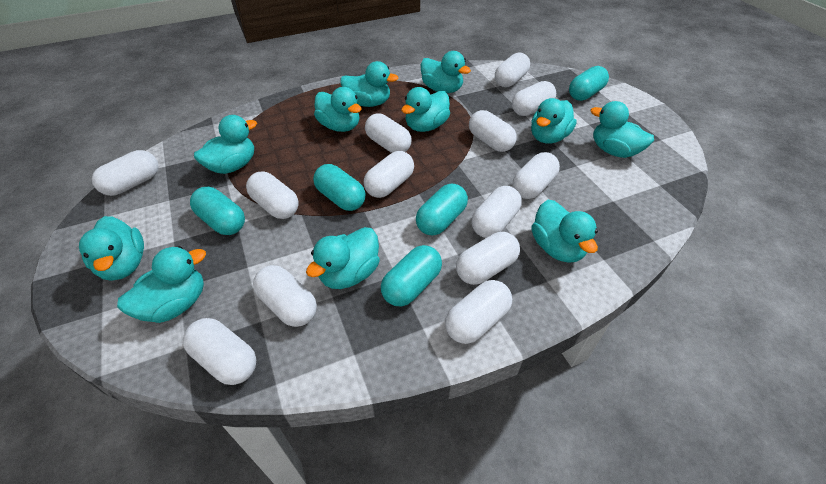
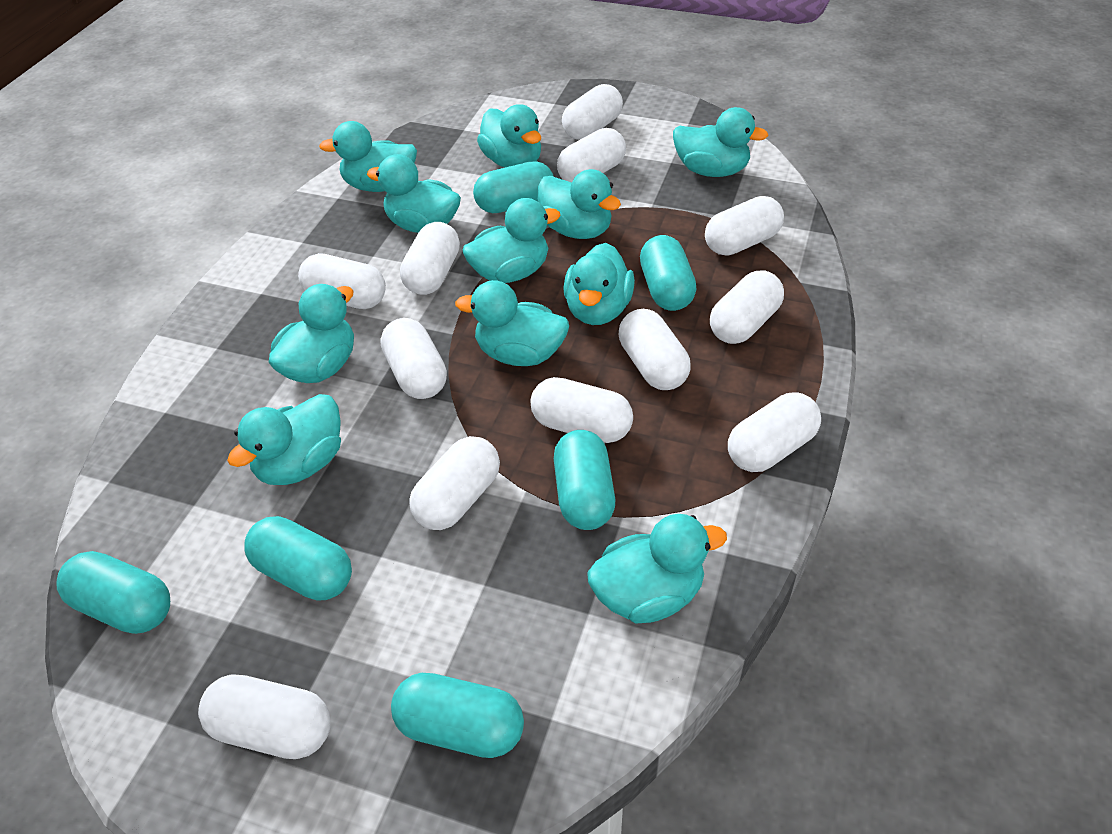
turquoise capsule: [190,187,245,235] [313,164,365,211] [381,245,442,306] [416,184,468,236] [569,66,609,101] = 5 -> [57,551,170,634] [244,516,352,601] [391,673,524,758] [473,161,554,213] [554,430,615,530] [640,235,697,311] = 6
white capsule: [92,150,159,196] [183,318,256,385] [246,172,299,219] [253,265,317,327] [364,151,414,198] [365,113,412,153] [445,280,512,344] [456,232,520,285] [469,110,517,152] [471,186,522,238] [495,53,530,87] [512,81,556,116] [512,152,560,199] = 13 -> [198,674,330,759] [298,253,386,309] [381,318,447,399] [400,222,460,295] [409,436,500,530] [530,377,633,443] [557,128,626,182] [562,84,623,140] [619,309,691,390] [705,196,784,256] [710,271,784,344] [728,393,821,472] = 12

